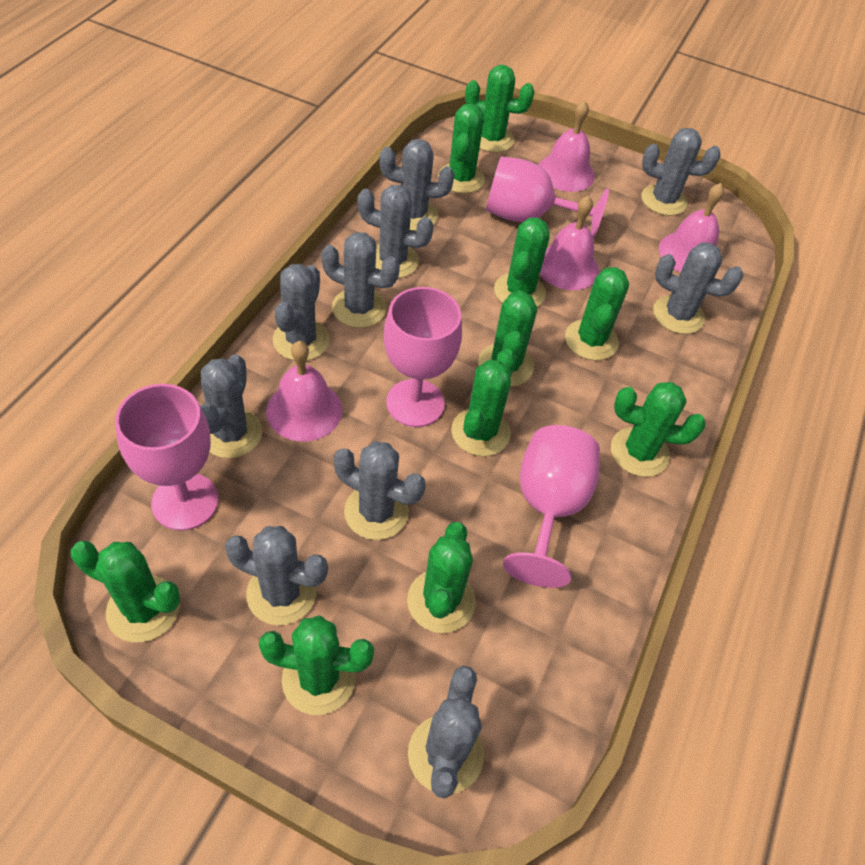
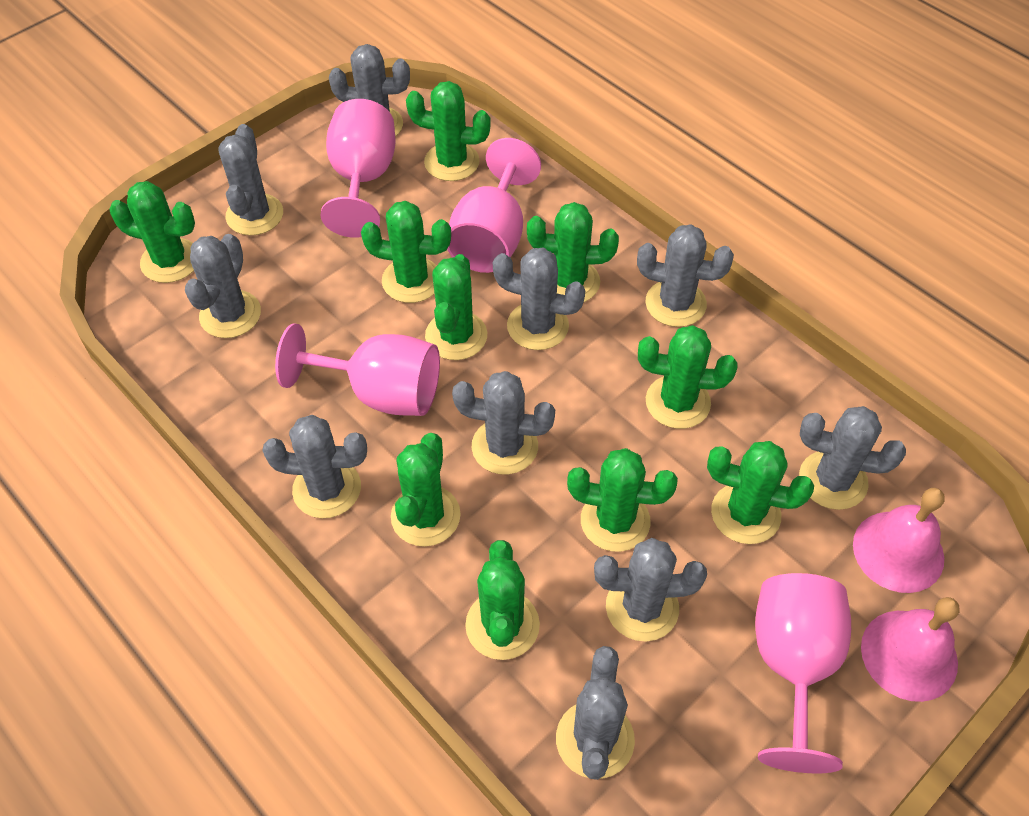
pink bell: [266,341,342,442] [539,100,595,192] [540,196,599,290] [659,183,724,272] = 4 -> [853,488,945,593] [861,597,960,702] = 2

